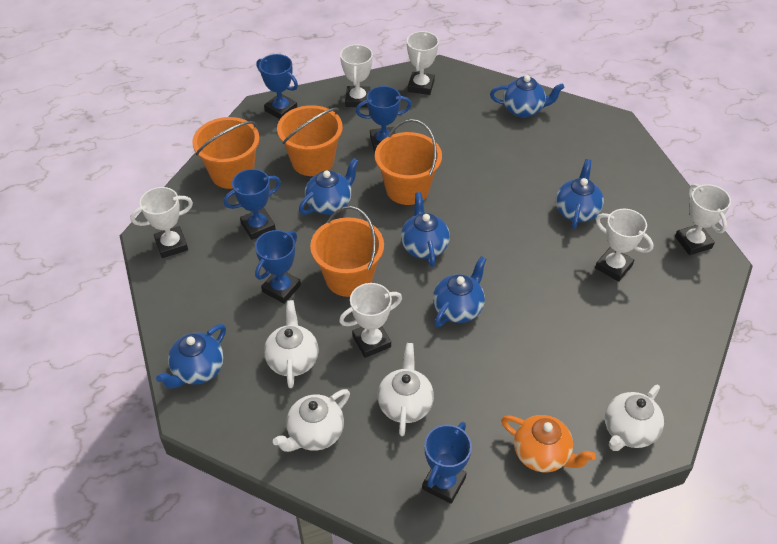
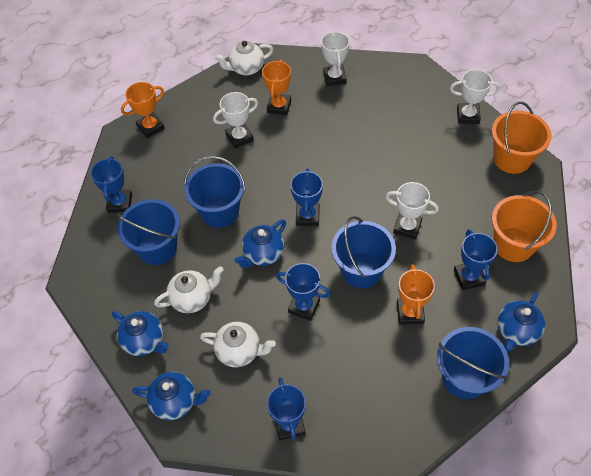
blue bucket: none = 0 -> [117,199,180,265] [184,156,246,228] [332,216,396,288] [437,327,509,399] = 4
blue teapot: [156,324,226,389] [299,158,359,215] [401,192,450,267] [433,256,486,327] [490,75,565,117] [556,159,604,229] = 6 -> [112,311,169,356] [132,372,211,420] [235,219,286,268] [497,292,545,351] = 4
orange bucket: [193,117,259,189] [277,105,343,176] [310,206,384,297] [375,119,442,205] = 4 -> [492,102,552,174] [492,191,557,262] = 2
orange teapot: [501,415,596,472] = 1 -> none = 0
orange trophy: none = 0 -> [121,82,165,138] [262,60,291,116] [397,264,435,325] = 3
white teapot: [264,300,319,388] [273,389,350,452] [378,343,434,436] [605,385,664,451] = 4 -> [154,266,224,313] [200,322,276,367] [215,41,273,75] = 3
white trophy: [130,187,193,258] [339,283,402,358] [340,44,373,108] [407,31,439,95] [595,209,654,282] [675,184,731,255] = 6 -> [213,92,258,148] [321,31,350,86] [385,182,439,240] [450,69,500,124] = 4

